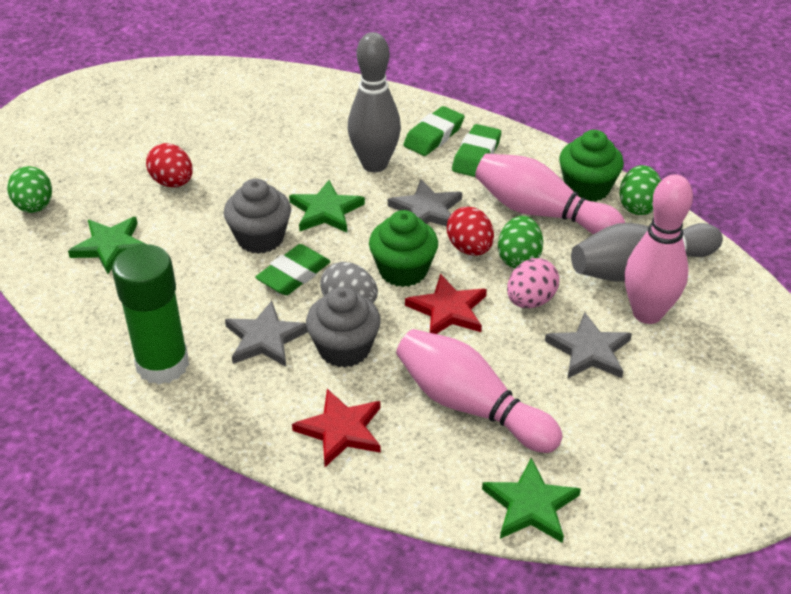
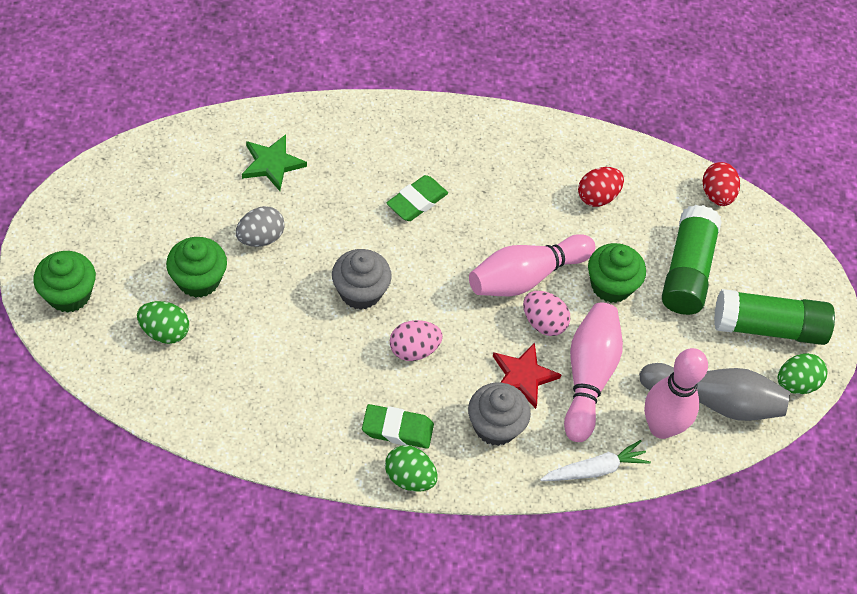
green cupcake: [369,210,438,287] [559,130,624,202] = 2 -> [33,251,96,313] [166,237,227,298] [588,243,646,303] = 3
green eraser: [255,244,330,295] [403,106,464,156] [452,124,501,177] = 3 -> [362,404,434,449] [386,175,448,221] = 2
green glue stick: [112,244,189,384] = 1 -> [662,205,722,315] [714,289,835,345] = 2
green star: [68,217,145,274] [289,180,365,233] [482,458,581,543] = 3 -> [242,134,307,191] = 1
grey bowling pin: [348,32,401,172] [571,223,723,282] = 2 -> [639,363,790,421] = 1
grey star: [225,301,308,367] [388,179,462,227] [545,312,632,379] = 3 -> none = 0
pink egg: [507,258,559,308] = 1 -> [390,320,443,361] [523,291,570,336] = 2
red star: [292,389,381,467] [405,274,487,334] = 2 -> [493,342,562,409] = 1
white carrot: none = 0 -> [540,440,651,481] = 1

